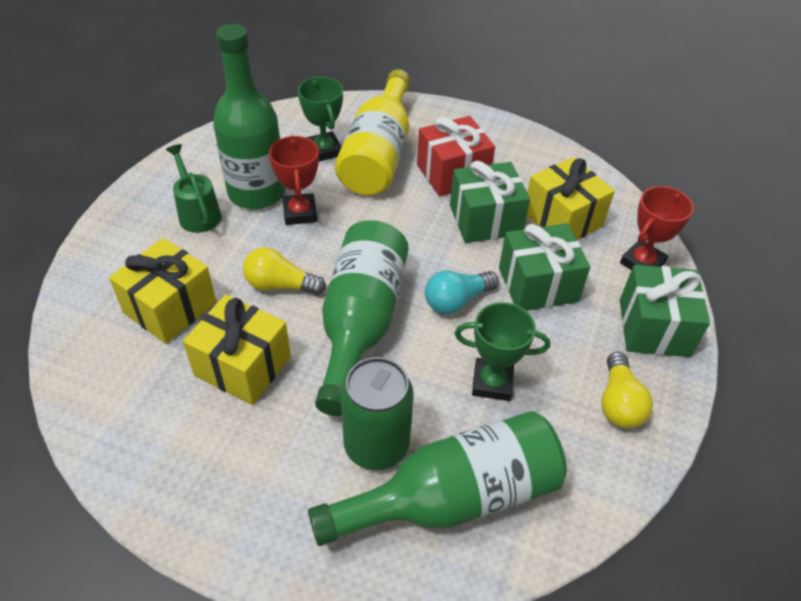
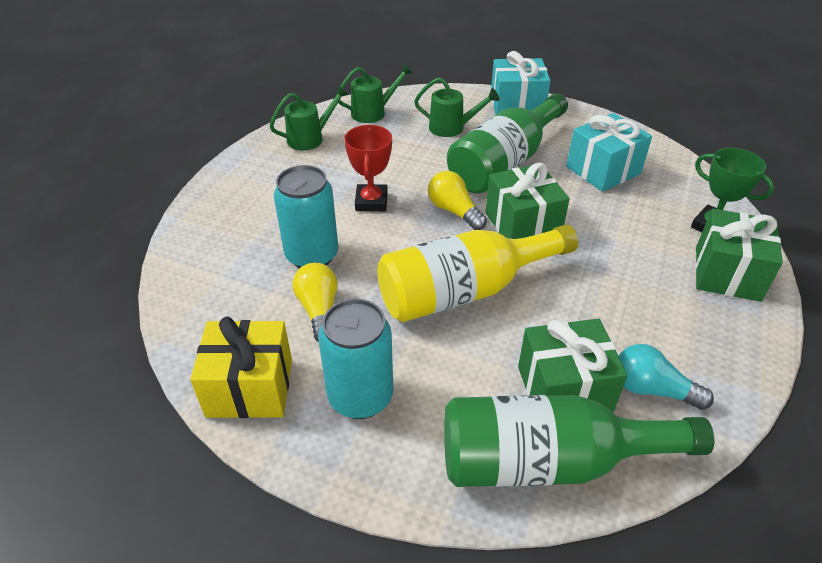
green bottle: [213,24,286,209] [308,411,567,546] [315,220,409,416] = 3 -> [444,395,714,487] [447,93,568,193] = 2
green can: [341,357,414,470] = 1 -> none = 0
green trophy: [298,77,343,161] [455,302,550,401] = 2 -> [691,148,774,232] = 1
green watering can: [166,144,221,233] = 1 -> [269,85,349,150] [336,64,413,123] [414,77,499,137] = 3
red gift: [417,116,495,197] = 1 -> none = 0
red trophy: [269,136,319,225] [620,186,694,270] = 2 -> [344,125,392,211] = 1
turquoise can: none = 0 -> [274,165,338,268] [318,299,393,419] = 2
turquoise gift: none = 0 -> [491,51,551,115] [566,113,652,192] = 2
yellow gift: [109,238,216,344] [183,294,291,405] [527,157,615,240] = 3 -> [190,316,292,418] = 1

